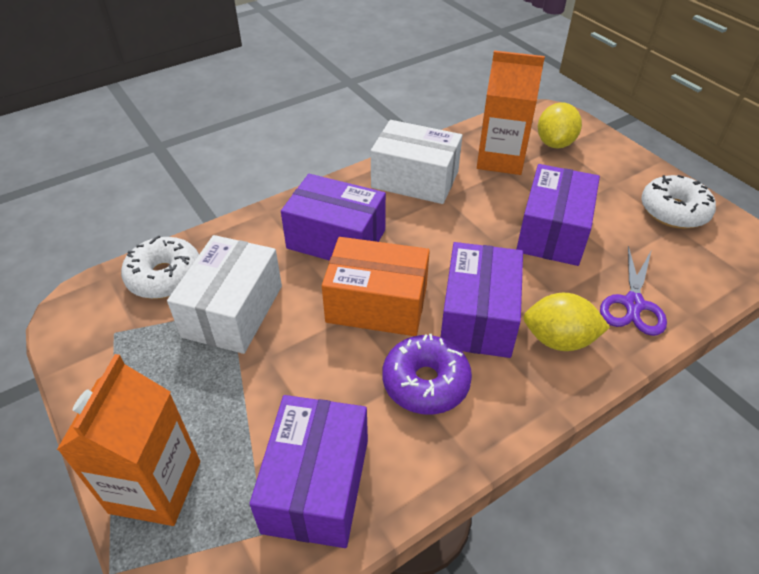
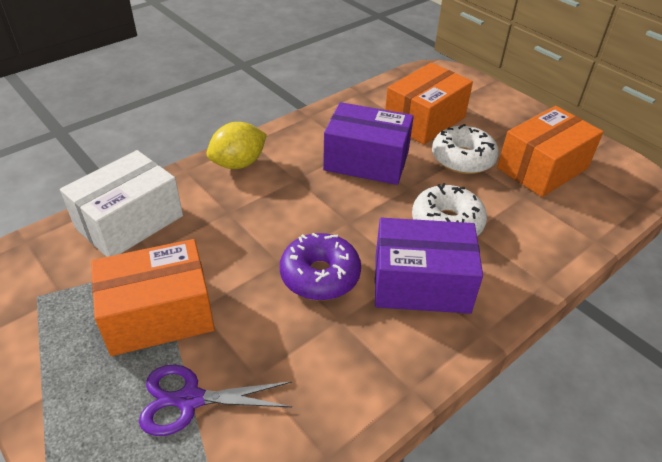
orange box: [322,237,430,336] = 1 -> [91,239,215,356] [385,63,473,145] [497,106,603,197] = 3
orange carton: [57,354,200,526] [477,50,545,175] = 2 -> none = 0
purple box: [249,395,368,548] [281,174,386,261] [441,242,523,358] [517,164,600,266] = 4 -> [323,102,414,185] [375,218,483,314] = 2
white box: [167,235,282,354] [371,120,462,204] = 2 -> [60,150,183,257] = 1
yellow lemon: [523,293,610,351] [538,102,582,149] = 2 -> [207,122,267,169] = 1

